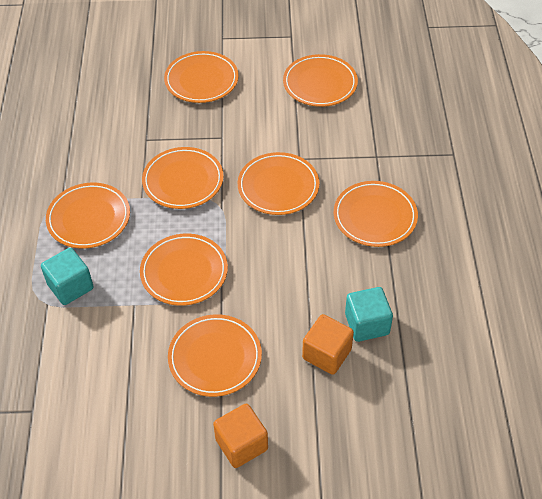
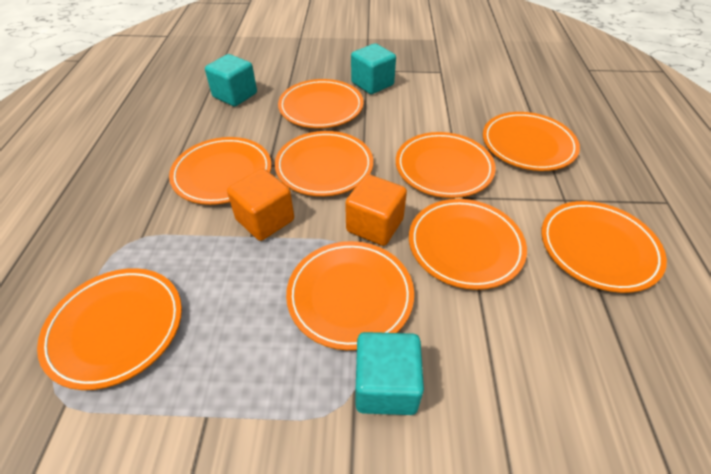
orange plate: [46,183,130,249] [140,234,228,306] [142,147,223,209] [164,51,239,103] [168,314,262,397] [238,152,319,215] [283,54,358,107] [334,181,418,247] = 8 -> [37,268,182,390] [169,137,272,205] [275,131,373,196] [278,79,364,128] [286,241,414,350] [396,132,496,198] [409,199,527,290] [483,112,580,171] [541,201,667,293] = 9
turquoise cube: [41,248,94,305] [345,287,393,342] = 2 -> [205,54,257,106] [351,43,396,94] [356,332,424,415] = 3

